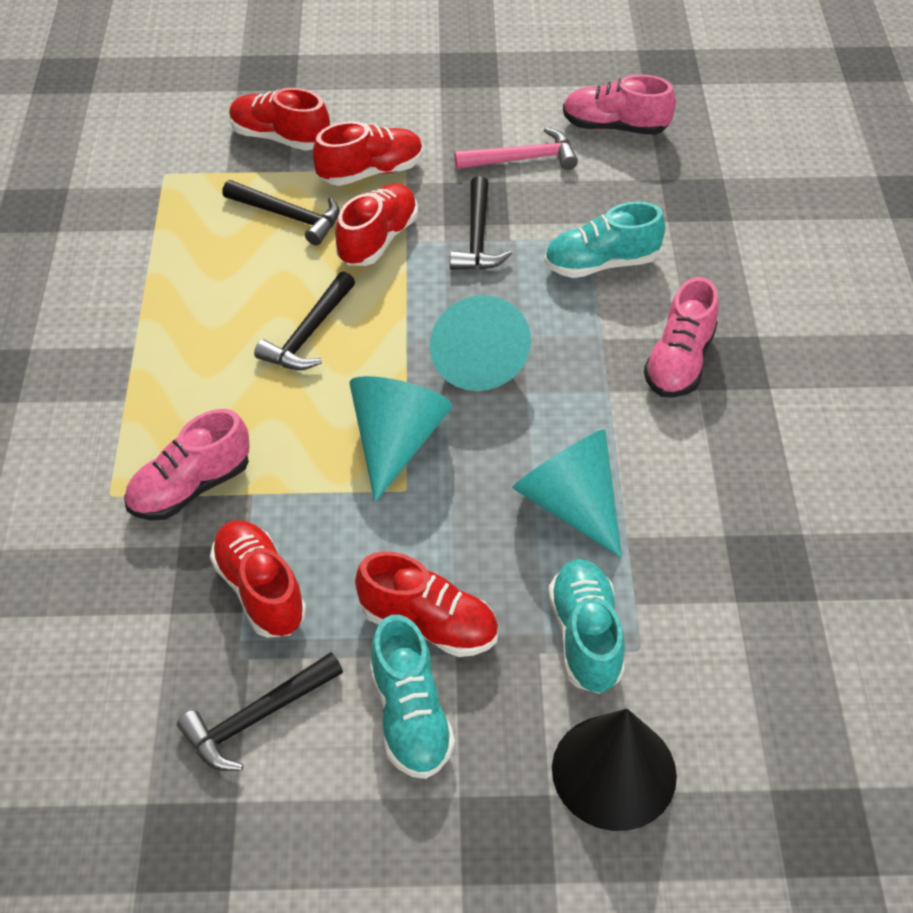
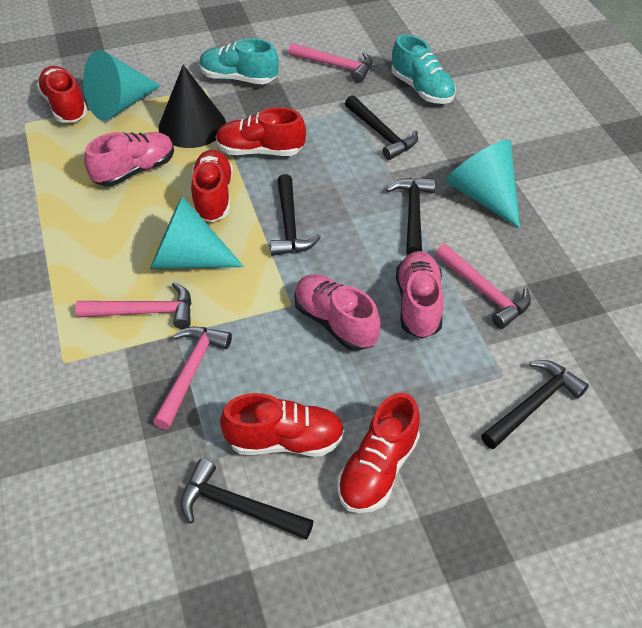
black hammer: [177,652,343,771] [222,180,340,245] [254,271,355,370] [450,176,512,270] = 4 -> [181,459,314,540] [270,174,321,256] [345,95,418,160] [386,178,435,255] [481,360,589,449] = 5
pink hammer: [454,127,578,170] = 1 -> [75,282,192,329] [153,327,232,430] [288,43,372,83] [435,244,531,329] = 4
turquoise shoe: [370,615,455,779] [544,201,665,278] [548,559,625,694] = 3 -> [199,38,279,84] [391,34,456,104] = 2

